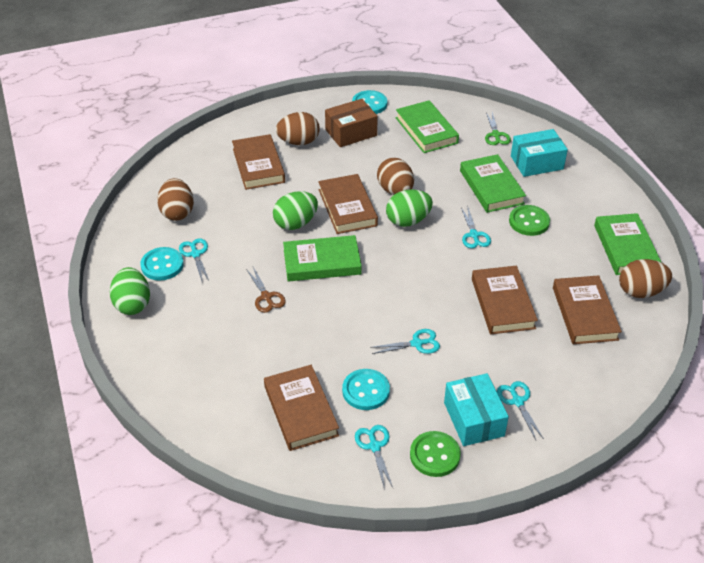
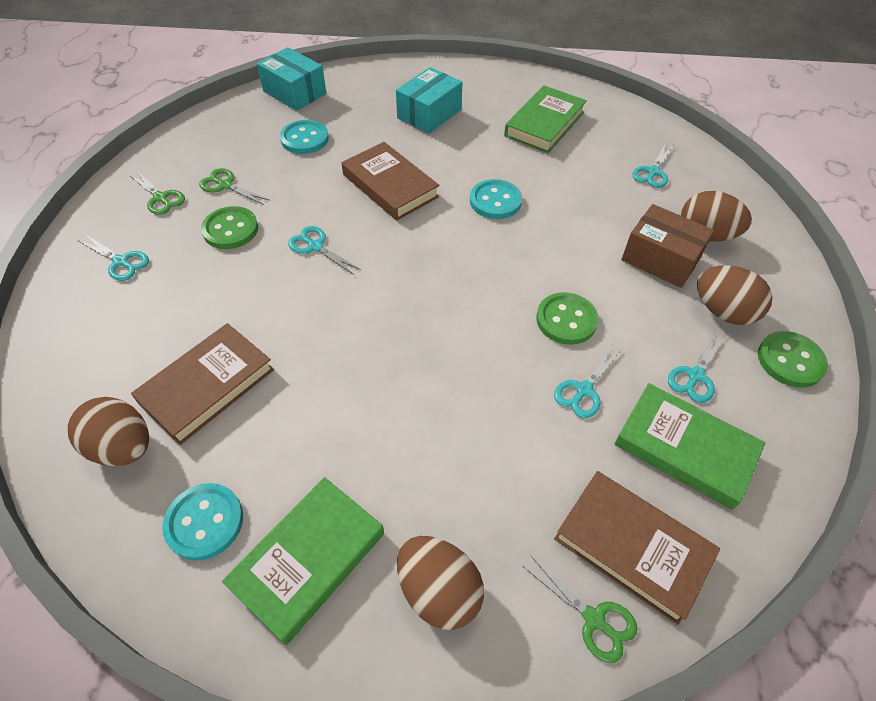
brown book: [232,134,285,190] [264,365,339,451] [318,174,378,234] [472,266,538,334] [553,275,622,344] = 5 -> [131,323,274,445] [342,142,439,221] [554,471,720,625] = 3
brown scissors: [246,267,286,313] = 1 -> none = 0
green book: [283,235,362,281] [396,100,459,153] [460,154,526,213] [594,213,662,275] = 4 -> [222,477,384,645] [504,86,587,153] [614,383,765,510] = 3
green button: [410,431,461,477] [509,205,550,236] = 2 -> [201,206,258,249] [536,292,599,345] [758,331,828,388] = 3
green egg: [110,267,150,315] [273,191,318,230] [386,190,433,227] = 3 -> none = 0
green scissors: [485,112,511,145] = 1 -> [129,170,185,215] [199,168,269,205] [523,556,638,663] = 3

